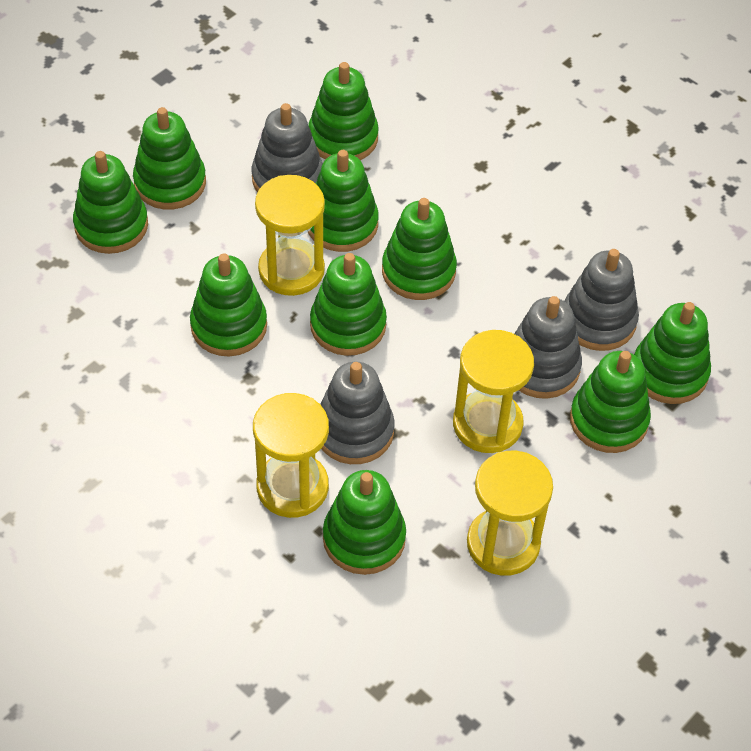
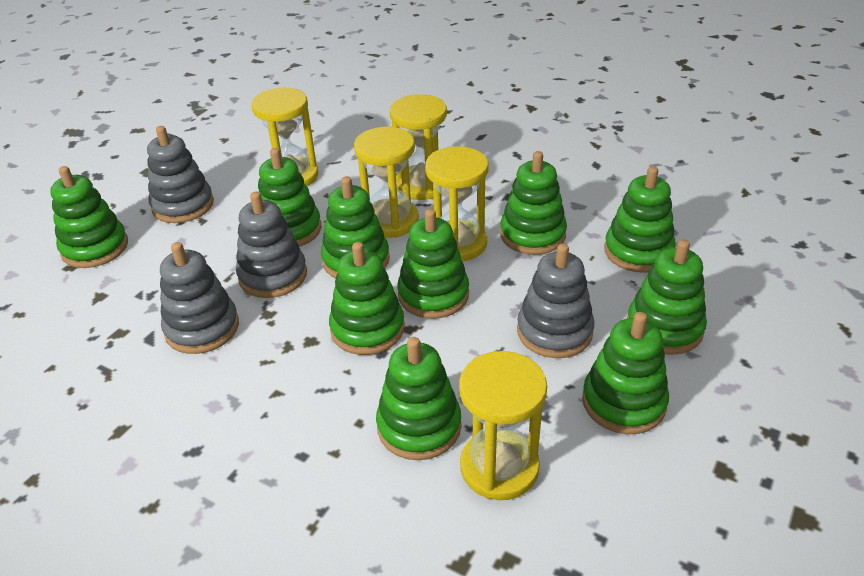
yellow hourglass: [253,393,329,518] [255,175,325,296] [453,330,534,453] [467,451,553,576] = 4 -> [251,88,318,186] [354,127,419,238] [390,94,447,200] [425,146,489,261] [459,351,547,500] = 5

